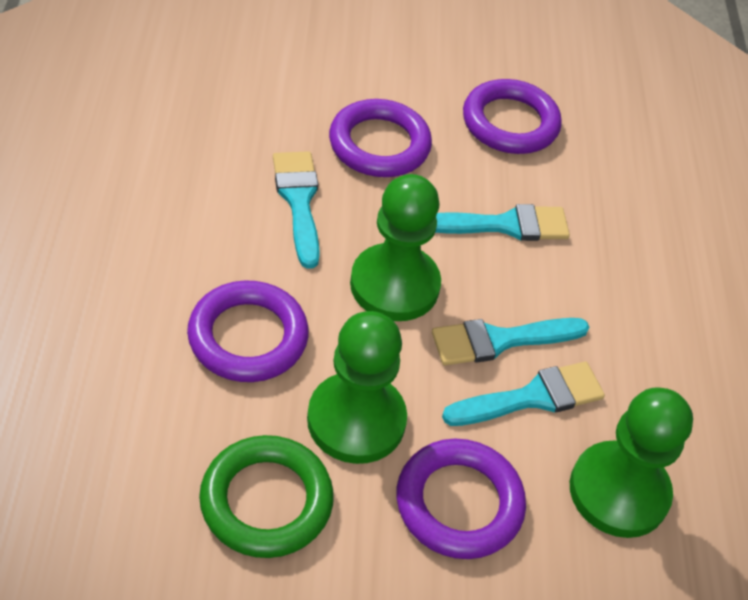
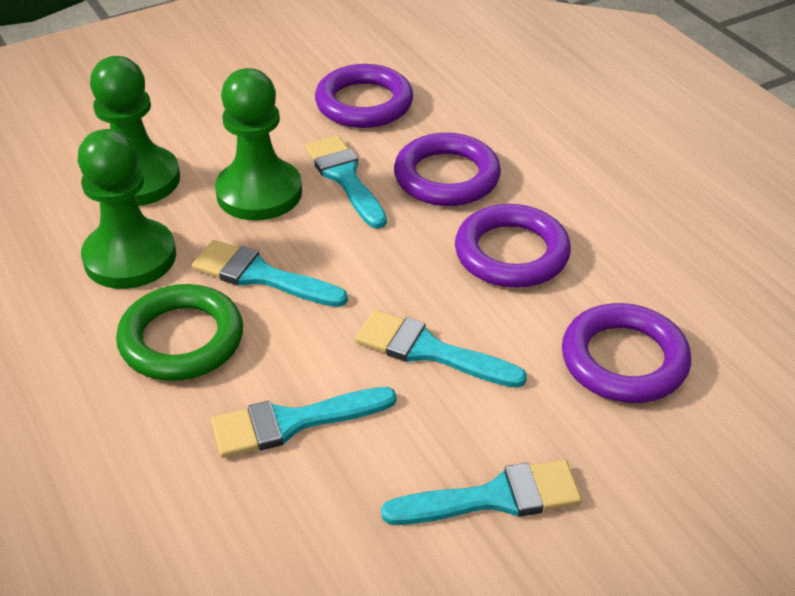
turquoise brush: [273,151,320,269] [432,318,589,365] [435,204,570,241] [442,362,605,426] = 4 -> [192,240,348,307] [211,387,397,458] [304,135,387,229] [355,310,527,388] [381,460,582,525] = 5

